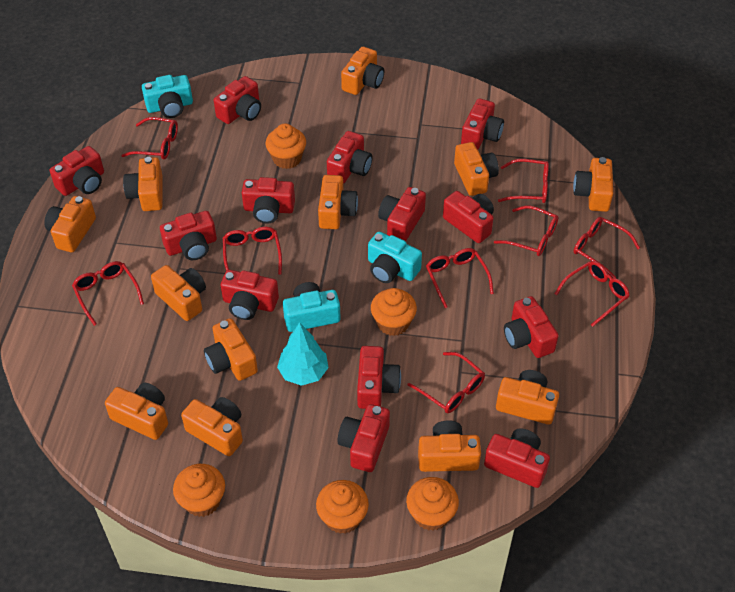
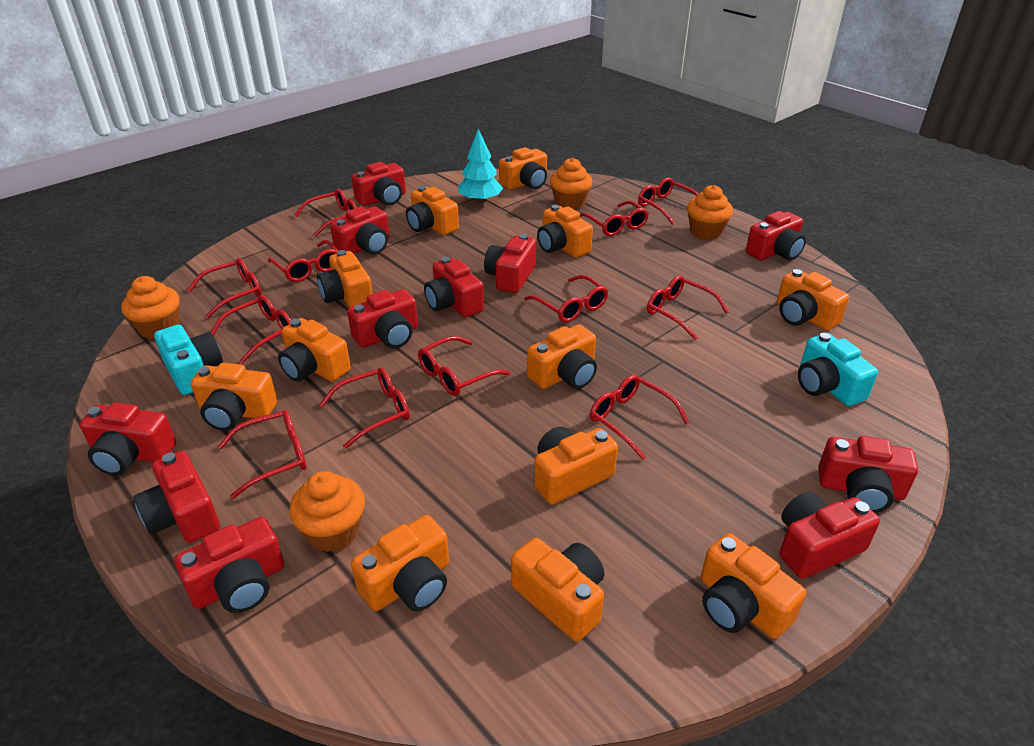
orange cupcake: [173,464,225,517] [265,123,306,169] [316,480,369,534] [371,288,417,336] [406,477,459,531] = 5 -> [121,276,180,339] [289,471,365,552] [550,158,593,210] [687,185,733,240] = 4
red camera: [50,146,104,196] [160,211,217,260] [214,76,261,124] [220,270,279,320] [242,177,295,223] [327,131,373,184] [337,404,390,472] [357,346,401,409] [378,187,426,241] [443,191,494,243] [461,98,504,149] [484,428,550,488] [504,296,559,358] = 13 -> [80,403,176,476] [134,451,220,543] [174,517,284,613] [330,207,389,255] [347,289,418,348] [352,162,406,206] [424,257,484,317] [484,234,536,293] [746,211,806,260] [780,492,880,579] [818,436,918,513] = 11
red glasses: [72,261,144,326] [121,117,178,160] [223,227,282,275] [407,352,485,413] [426,248,494,308] [494,206,559,256] [498,159,549,203] [555,261,630,327] [573,217,640,278] = 9 -> [188,258,262,319] [211,295,291,364] [218,410,307,499] [268,240,338,282] [294,189,357,237] [319,367,410,449] [418,336,510,396] [525,275,608,322] [580,201,649,236] [590,375,690,460] [638,178,698,225] [647,275,729,340] = 12
turquoise camera: [142,75,193,118] [283,282,340,332] [368,232,422,283] = 3 -> [154,325,223,395] [798,333,878,406] = 2

